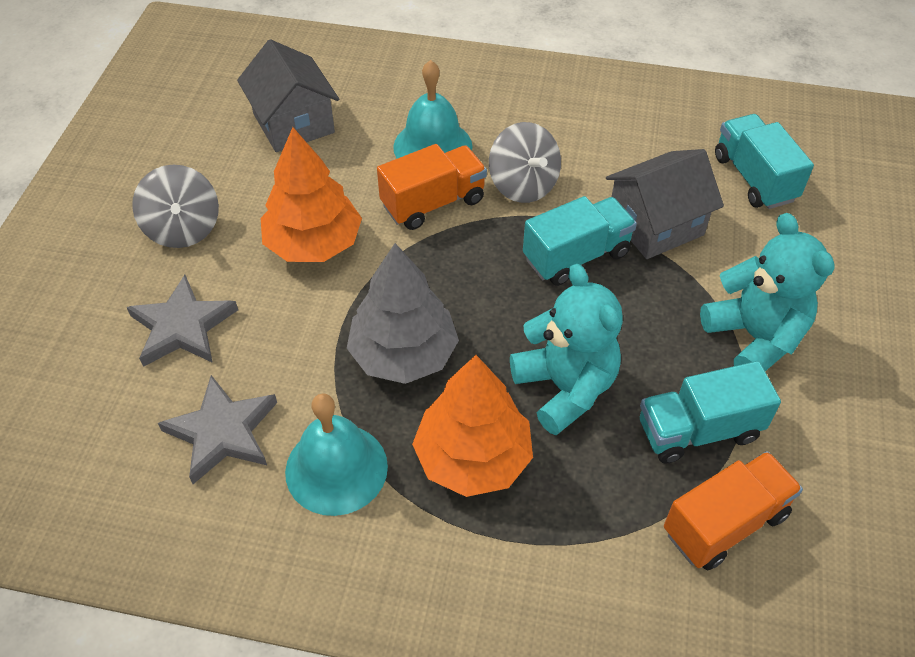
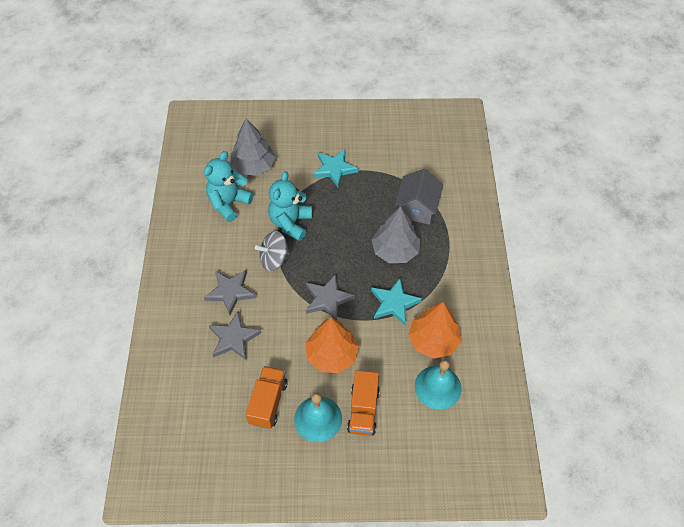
grey house: [237,39,339,152] [606,149,724,259] = 2 -> [395,169,443,225] = 1
grey spinning top: [132,165,219,248] [489,122,561,203] = 2 -> [255,231,291,271] = 1
grey star: [127,275,238,367] [158,375,277,484] = 2 -> [204,270,256,315] [209,312,262,360] [306,274,355,320] = 3
grey tree: [347,243,459,384] = 1 -> [231,118,275,176] [372,206,420,263] = 2
turquoise star: none = 0 -> [313,150,358,187] [371,278,422,326] = 2
turquoise truck: [523,196,637,286] [640,361,781,464] [715,114,814,209] = 3 -> none = 0

